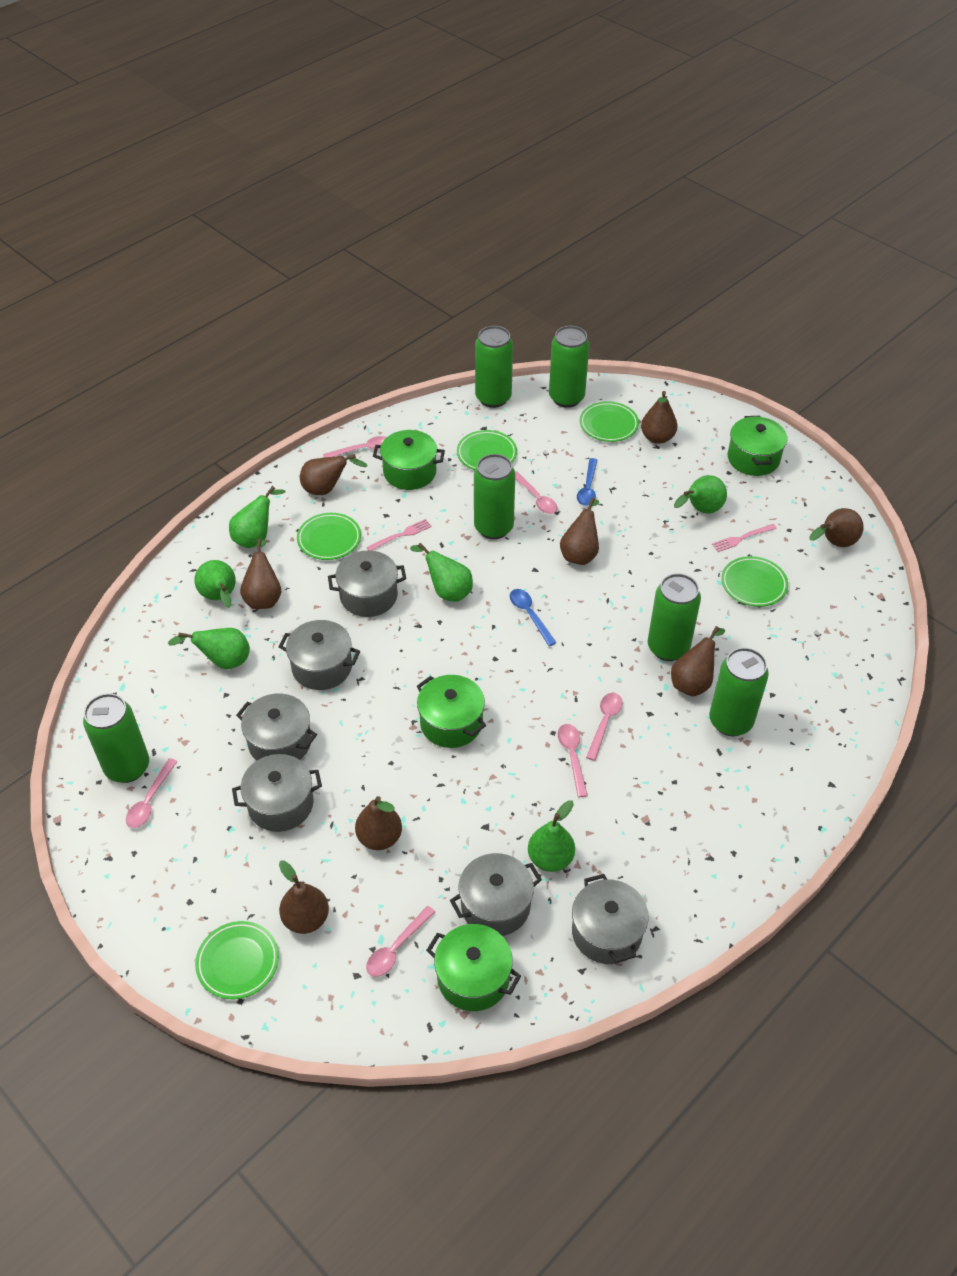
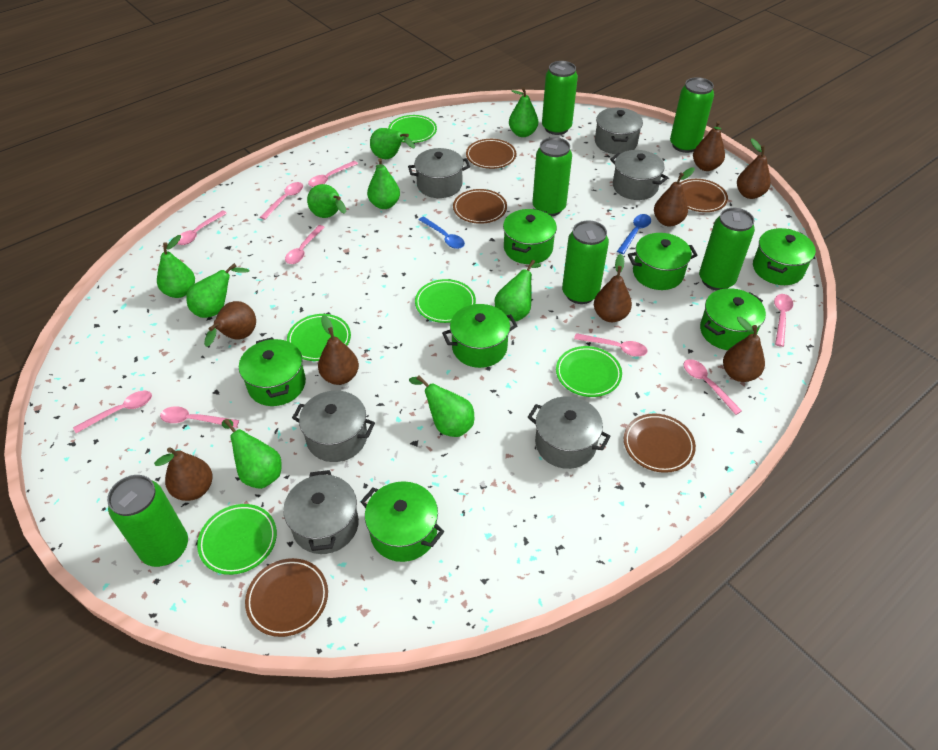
brown plate: none = 0 -> [245,558,328,637] [453,189,507,224] [466,139,516,169] [624,413,696,473] [680,179,728,212] = 5
green pear: [168,628,250,669] [194,560,236,608] [229,486,285,548] [410,543,473,602] [528,800,575,872] [674,475,727,514] = 6 -> [157,235,195,298] [186,263,250,318] [222,419,282,489] [307,184,346,218] [367,158,400,209] [370,128,415,159] [409,375,474,437] [495,260,541,322] [509,87,538,137] = 9
green pot: [373,430,445,490] [417,675,486,748] [426,924,521,1011] [728,416,787,476] = 4 -> [239,337,306,406] [360,481,444,562] [442,304,517,368] [503,209,557,264] [628,233,698,290] [700,288,766,350] [753,228,816,285] = 7
pink fork: [366,519,432,551] [712,524,777,552] = 2 -> none = 0
pink spoon: [126,758,178,828] [323,436,387,457] [366,906,435,977] [515,471,557,514] [558,724,588,797] [586,693,623,761] = 6 -> [73,391,152,433] [160,406,239,428] [177,210,227,245] [260,182,303,220] [285,225,325,264] [308,161,358,187] [574,333,647,357] [683,359,742,415] [774,294,793,347] = 9

